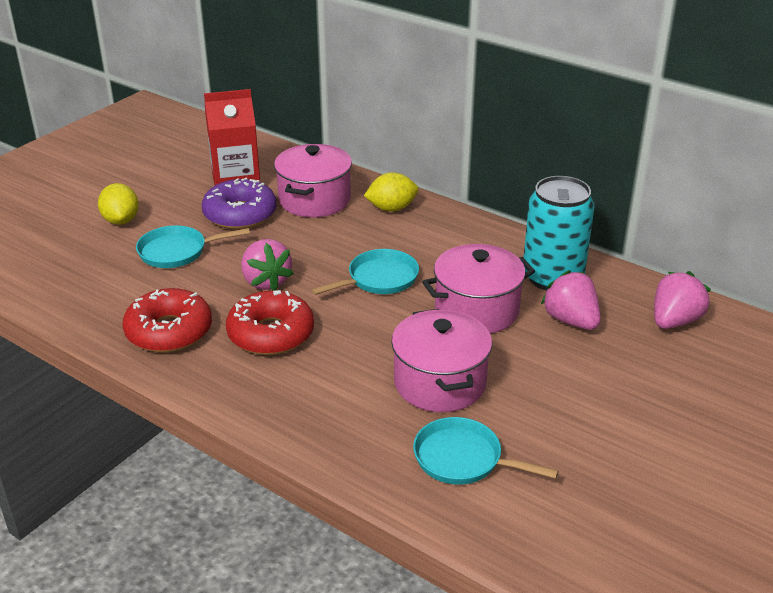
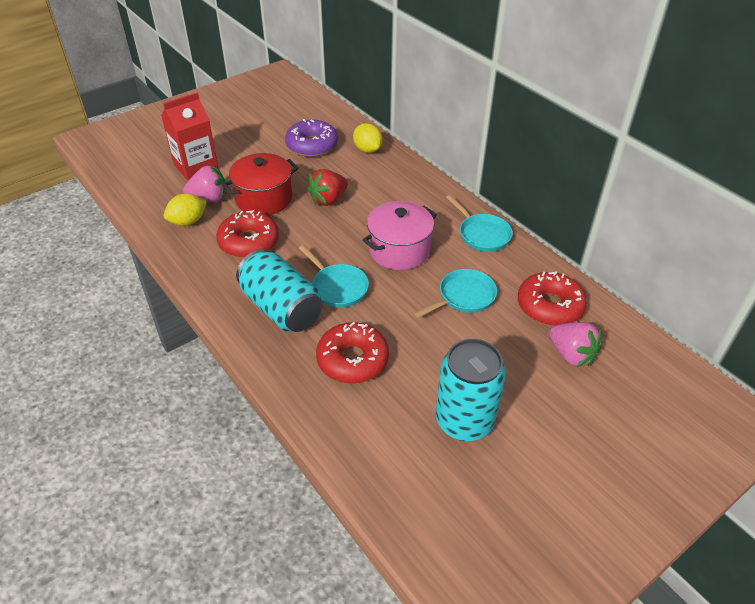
pink pot: [274,144,352,217] [391,309,492,412] [422,244,535,334] = 3 -> [362,201,437,270] = 1
pink strawberry: [241,239,294,291] [541,270,601,330] [654,271,711,329] = 3 -> [183,165,227,202] [549,322,602,367] = 2
red donut: [122,288,212,353] [226,290,314,355] = 2 -> [216,210,279,258] [316,322,389,384] [518,271,587,326] = 3
red pot: none = 0 -> [222,153,299,215] = 1
red strawberry: none = 0 -> [307,169,348,206] = 1
turquoise can: [524,176,594,291] = 1 -> [236,249,322,332] [435,339,506,441] = 2

